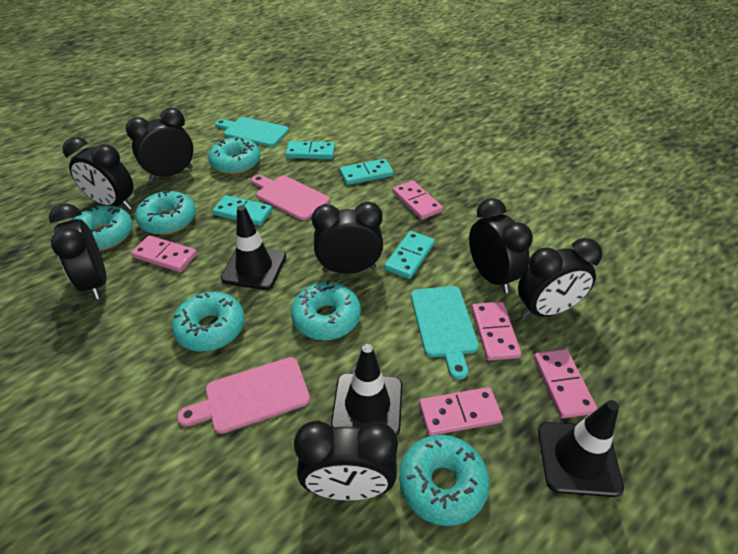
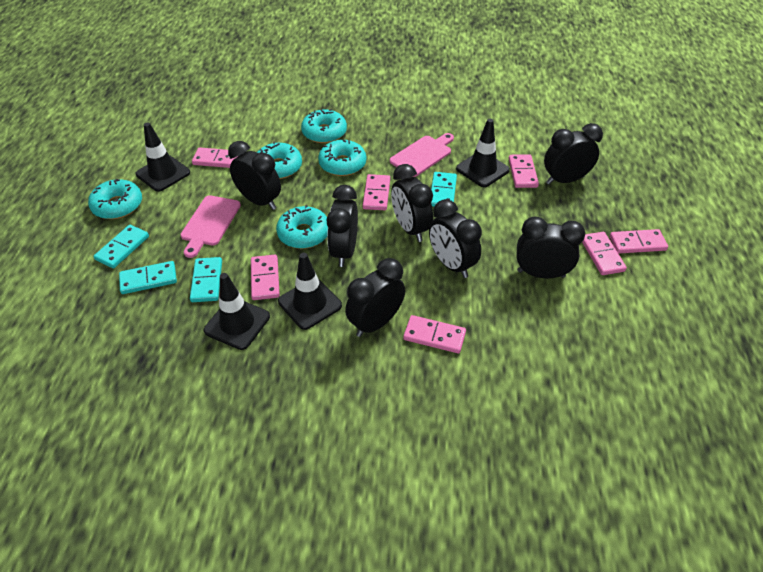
black traffic cone: [221,205,286,290] [331,344,402,436] [538,400,624,497] = 3 -> [136,122,190,192] [204,273,270,350] [278,253,342,330] [456,119,510,187] = 4
pink domino: [131,235,197,272] [393,180,443,220] [419,387,503,436] [472,302,521,361] [534,349,597,418] = 5 -> [192,147,238,168] [251,255,280,300] [363,174,390,210] [403,315,466,353] [508,154,539,188] [582,232,627,275] [610,229,668,254] = 7
turquoise cutting board: [215,117,289,147] [411,286,479,380] = 2 -> none = 0
turquoise donut: [73,205,133,251] [135,190,196,235] [171,292,245,351] [208,137,261,174] [291,280,361,340] [399,435,489,526] = 6 -> [88,179,142,219] [257,141,302,179] [276,205,328,249] [301,109,347,143] [318,139,366,176] = 5

